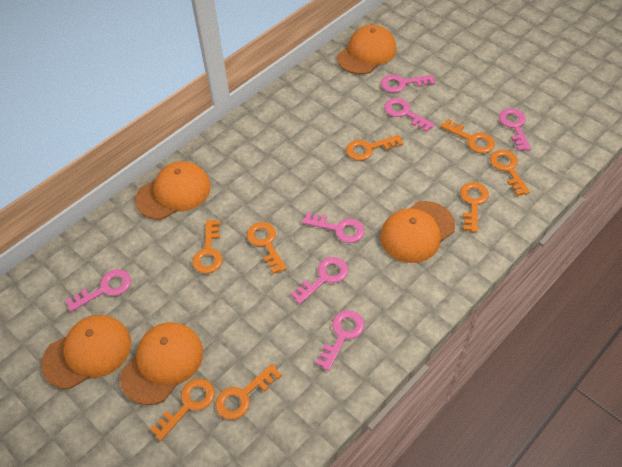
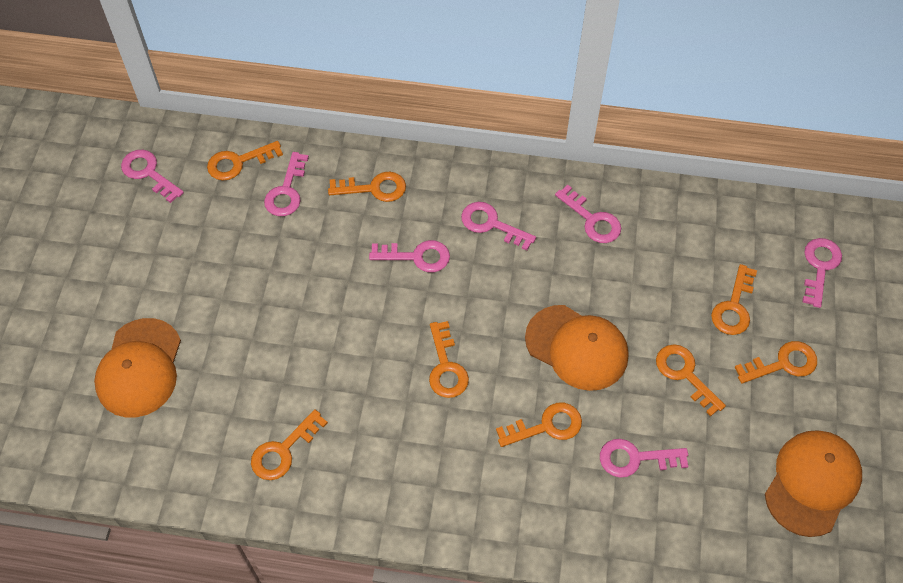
orange cap: [41,315,131,389] [120,322,203,405] [135,161,211,220] [337,25,396,74] [380,201,455,263] = 5 -> [94,318,181,417] [525,305,628,391] [765,430,862,537] = 3

